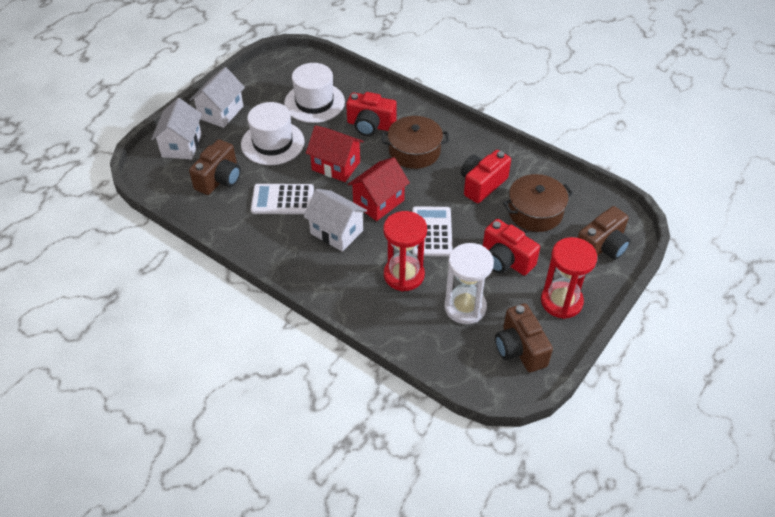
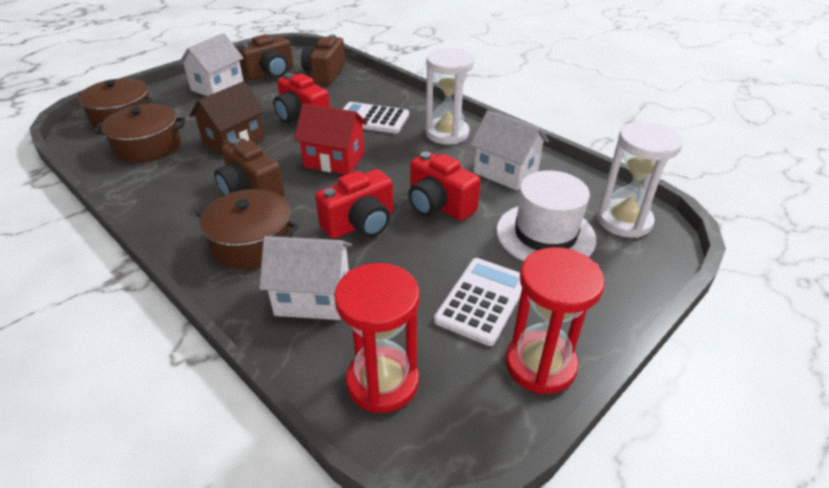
brown house: none = 0 -> [190,81,265,155] = 1
brown pot: [382,116,449,169] [503,174,573,232] = 2 -> [78,78,153,130] [94,104,186,163] [196,189,299,269] = 3
red house: [306,125,364,182] [348,157,410,221] = 2 -> [294,104,367,175] = 1
white hat: [241,102,305,165] [284,63,345,123] = 2 -> [496,170,596,261] = 1
white hourglass: [444,243,494,324] = 1 -> [426,48,474,144] [597,121,683,238] = 2

